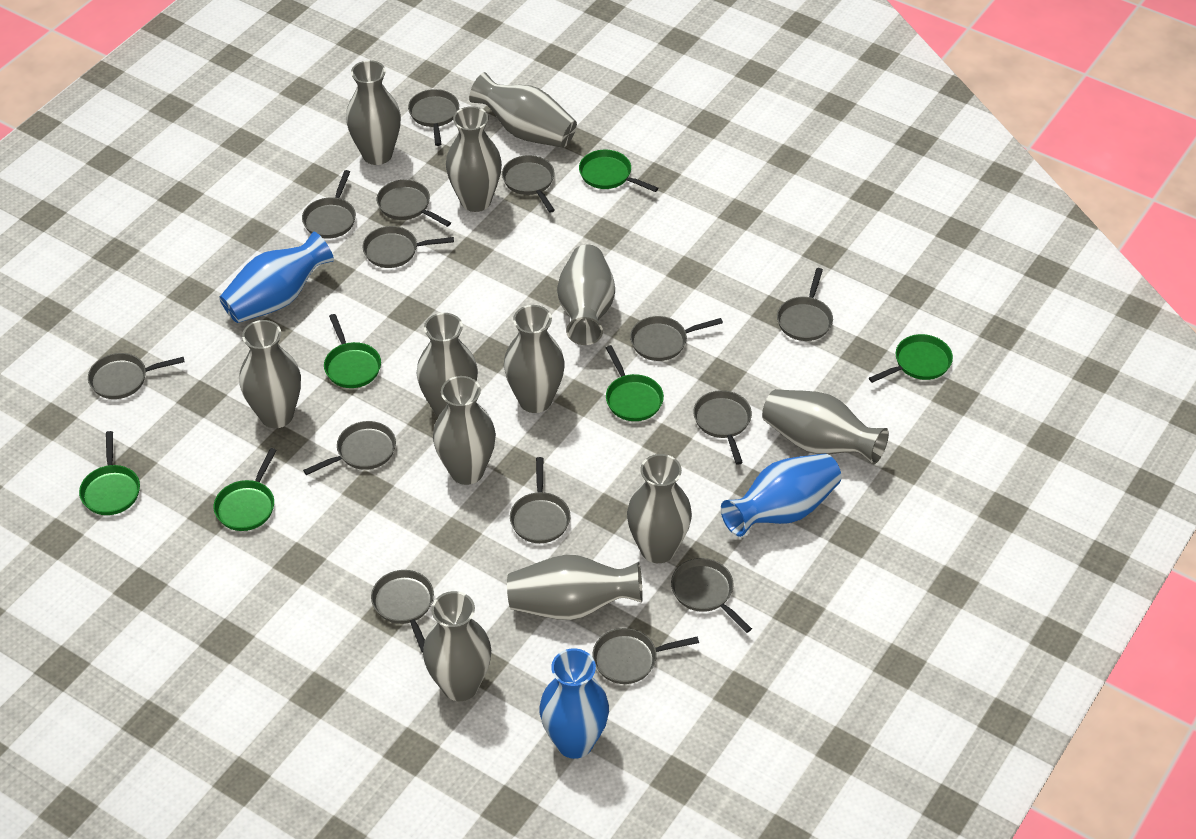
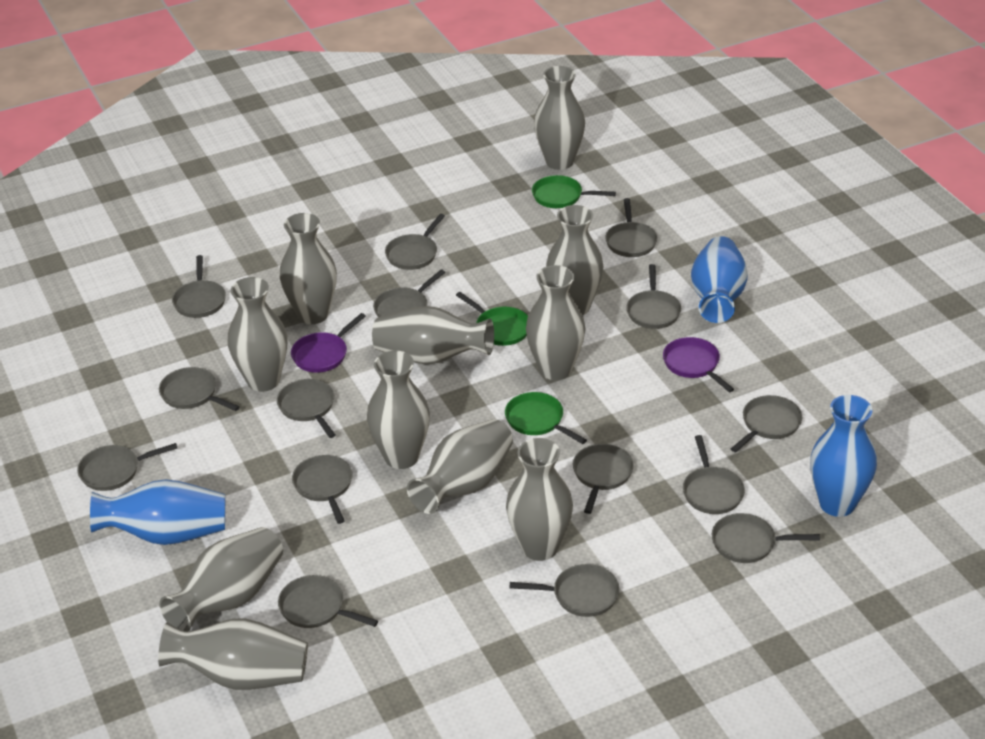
green pan: [79,431,140,515] [214,448,277,531] [324,314,381,388] [579,150,658,192] [606,345,664,421] [869,334,953,383] = 6 -> [456,292,528,346] [505,392,587,444] [532,175,616,208] = 3
grey pan: [88,353,185,399] [302,170,356,239] [303,421,396,475] [362,226,454,268] [371,570,434,653] [377,180,451,227] [408,89,459,146] [502,155,555,213] [510,457,571,543] [592,628,699,684] [630,316,723,361] [671,558,752,633] [693,390,752,464] [777,268,833,341] = 14 -> [77,443,177,491] [159,367,240,411] [172,255,226,318] [277,379,335,438] [278,575,378,628] [292,455,353,524] [373,269,445,318] [385,214,445,270] [510,564,620,617] [573,444,634,514] [605,198,658,257] [626,264,681,329] [683,435,745,514] [712,513,820,563] [731,395,802,452] = 15
grey vase: [239,320,301,428] [346,60,401,165] [417,313,478,417] [423,591,491,701] [433,376,496,485] [446,106,502,212] [469,72,577,148] [504,305,565,413] [507,554,643,620] [557,244,615,345] [627,454,692,563] [762,389,889,464] = 12 -> [158,618,308,690] [159,527,283,631] [228,277,287,392] [280,213,337,324] [367,350,430,469] [372,306,494,364] [407,419,513,514] [506,438,573,561] [526,265,586,380] [534,66,585,170] [546,205,603,315] = 11
purple pan: none = 0 -> [291,313,366,373] [663,337,734,392] = 2

